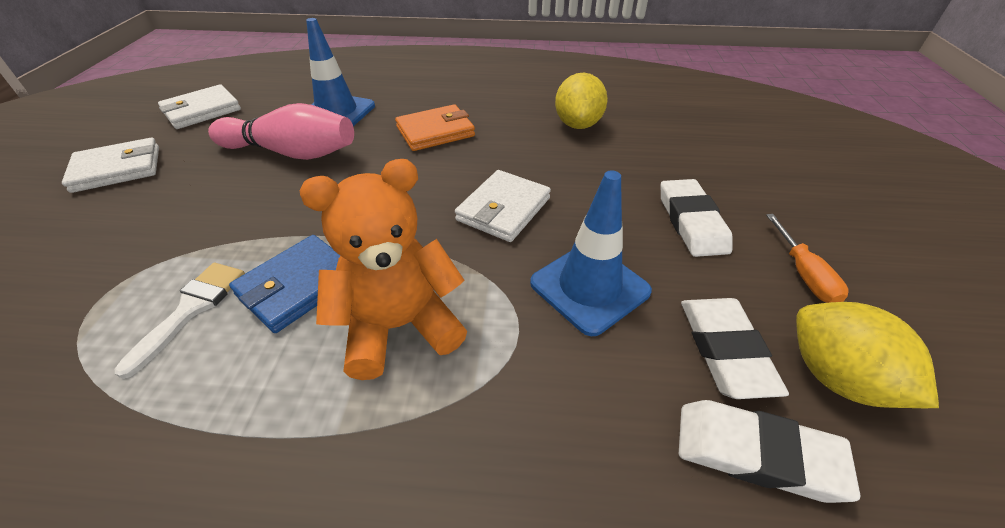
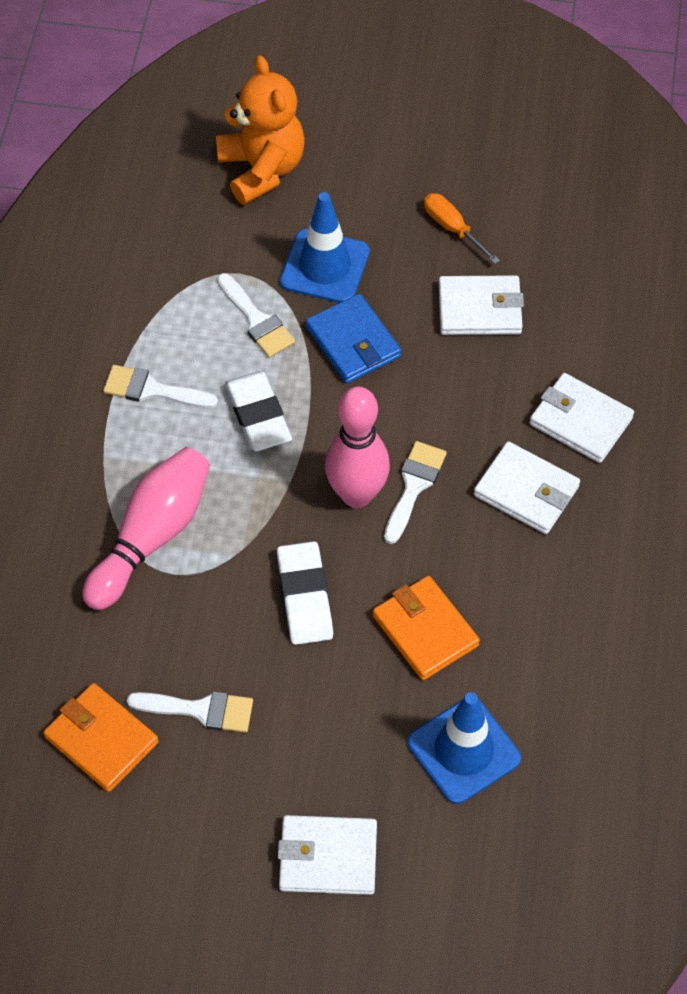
orange wallet: [395,104,475,151] = 1 -> [43,683,159,792] [373,576,480,680] = 2
pink bowling pin: [208,103,354,160] = 1 -> [82,447,210,610] [325,387,390,508] = 2
white brush: [115,263,245,379] = 1 -> [103,365,218,408] [127,691,253,733] [217,273,295,358] [384,441,447,544] = 4
white eraser: [661,179,732,257] [679,400,861,503] [681,298,789,399] = 3 -> [225,371,292,451] [277,541,333,645] = 2
white wallet: [62,138,159,193] [158,84,241,129] [455,170,551,242] = 3 -> [278,815,377,895] [438,275,524,335] [474,441,580,534] [529,373,634,463] = 4
yellow lemon: [555,73,608,129] [796,302,939,408] = 2 -> none = 0

